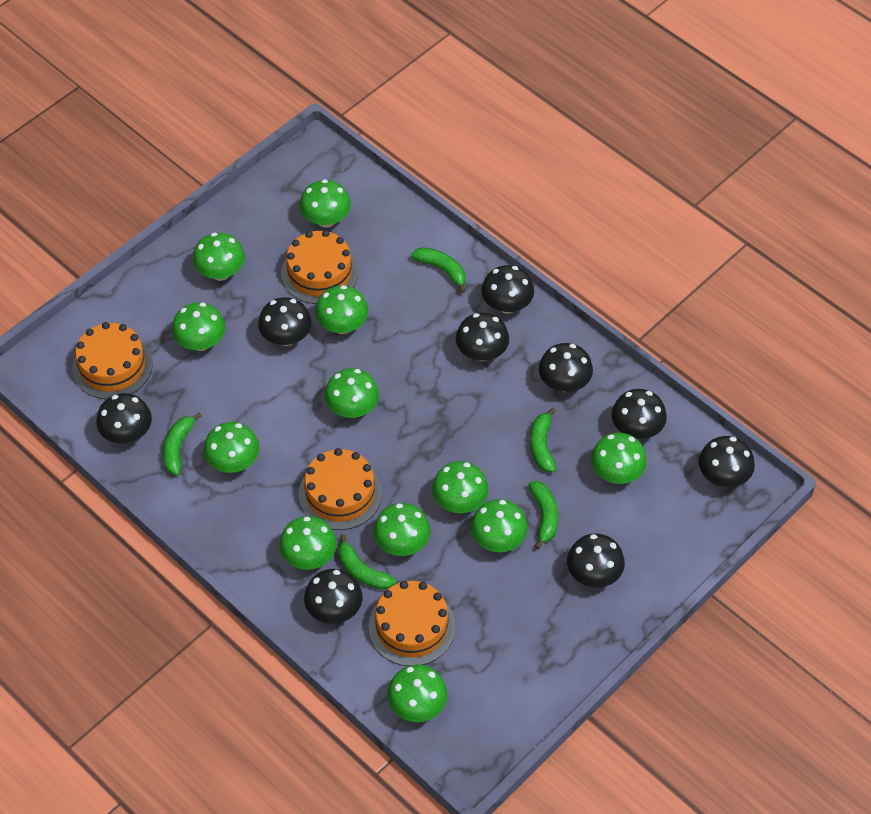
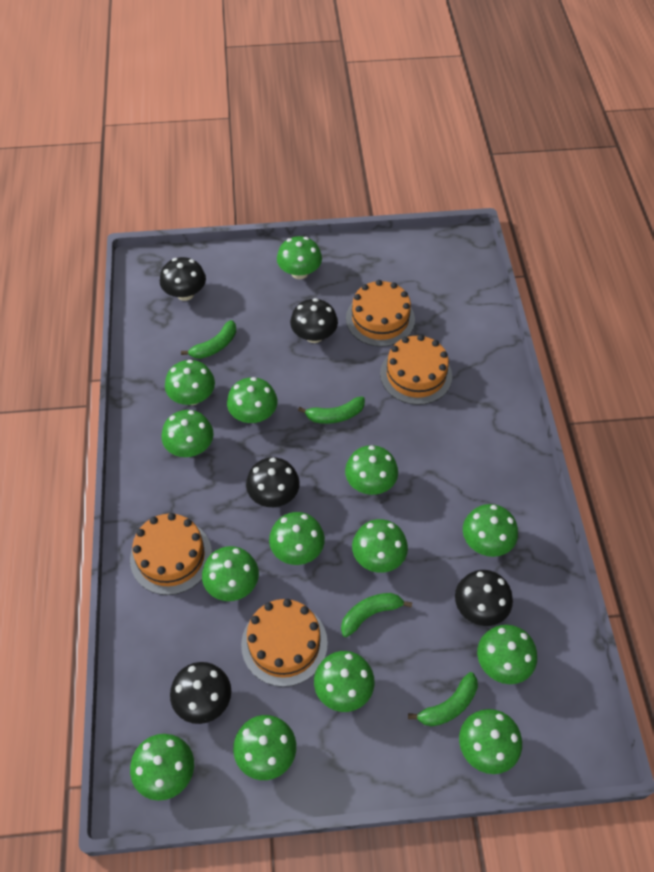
black mushroom: [96,393,152,444] [258,297,312,346] [304,569,362,624] [456,313,509,361] [481,265,534,314] [539,343,593,392] [567,534,625,587] [611,389,667,439] [699,436,755,487] = 9 -> [160,257,206,301] [170,662,231,724] [246,457,300,507] [290,298,338,343] [455,570,513,626] = 5
green banana: [163,412,202,475] [339,534,396,590] [411,247,466,293] [528,481,558,549] [530,408,556,472] = 5 -> [181,320,236,359] [298,396,365,424] [341,593,412,637] [408,672,478,727] = 4
green mushroom: [172,302,225,351] [193,233,245,281] [204,422,259,473] [279,516,337,570] [300,179,351,228] [315,285,368,334] [324,368,379,418] [373,503,430,556] [387,665,448,722] [432,461,488,513] [470,499,528,552] [591,433,647,484] = 12 -> [130,734,194,801] [162,410,213,457] [165,359,215,405] [202,546,259,601] [227,377,277,423] [233,715,296,780] [269,512,325,565] [277,236,322,279] [314,651,375,712] [345,445,398,495] [352,519,408,573] [459,709,522,774] [463,504,518,557] [477,625,537,684] = 14

